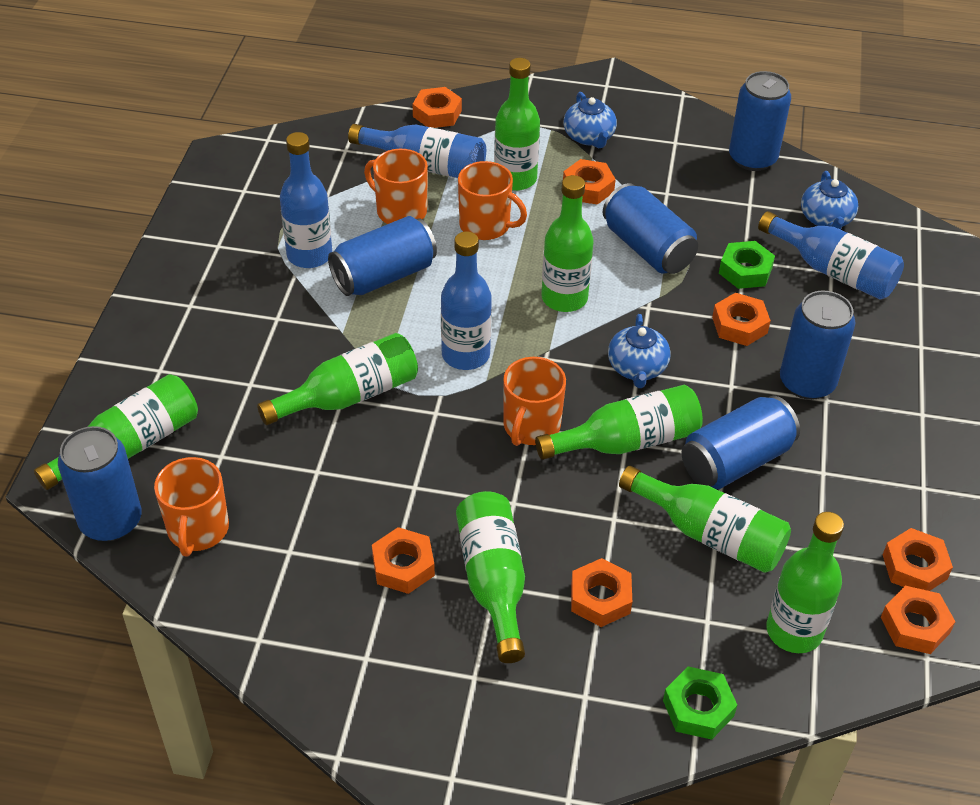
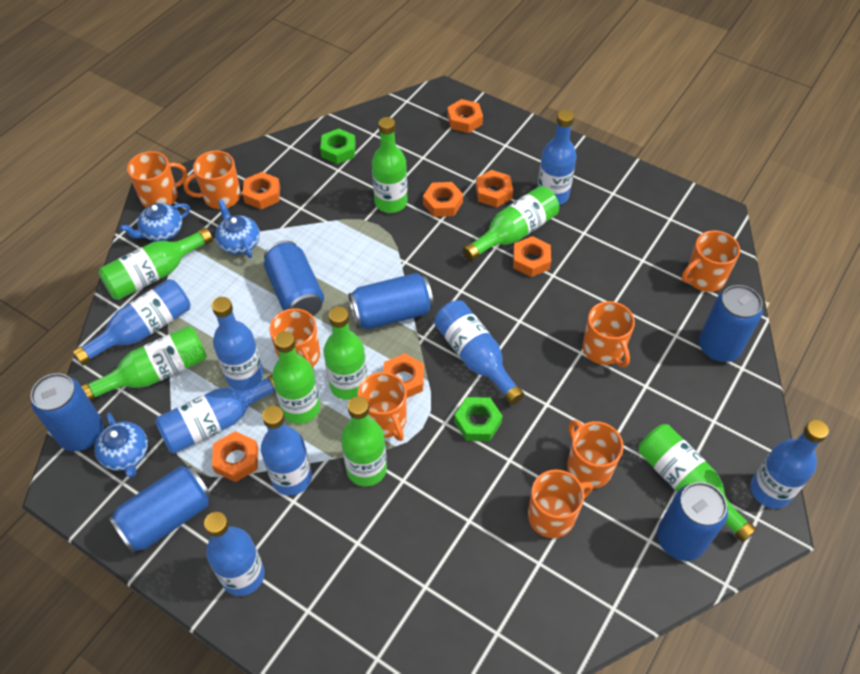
blue bottle: [280,132,332,268] [348,124,486,178] [441,231,492,370] [758,211,904,300] = 4 -> [73,279,191,365] [155,375,276,454] [204,512,265,596] [212,297,263,389] [261,406,312,496] [434,300,524,405] [537,110,576,205] [750,420,829,509] = 8
orange mug: [154,457,229,556] [364,149,428,224] [458,161,527,240] [503,357,566,446] = 4 -> [127,151,188,208] [184,151,241,209] [269,308,320,371] [358,372,407,441] [528,469,593,538] [567,420,624,489] [582,301,635,367] [682,231,740,292] = 8

